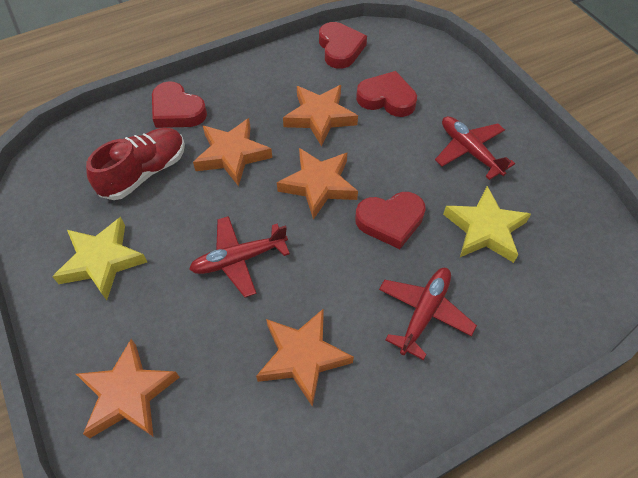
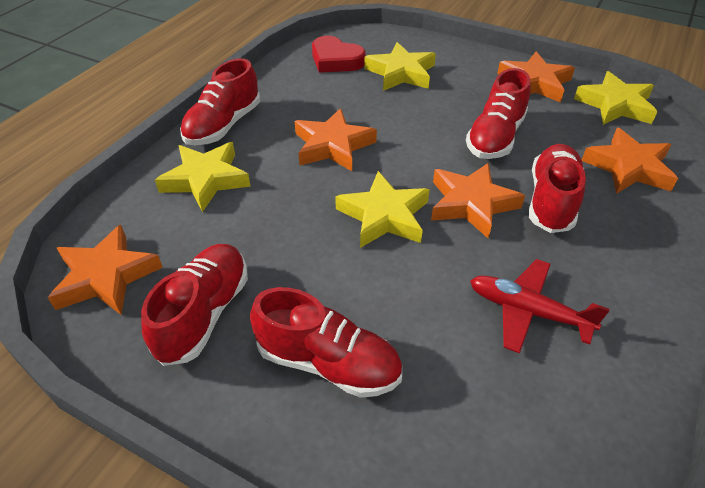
red heart: [152,81,207,128] [319,22,367,69] [355,192,426,249] [356,71,417,117] = 4 -> [312,36,366,73] = 1
red plane: [189,216,290,298] [379,268,477,360] [435,116,515,180] = 3 -> [470,259,610,354] = 1
red shoe: [86,128,185,200] = 1 -> [141,244,248,366] [180,58,260,145] [250,287,402,398] [466,68,531,159] [529,144,586,233] = 5
yellow star: [52,217,147,300] [443,186,531,263] = 2 -> [155,142,251,212] [335,171,430,248] [364,42,436,91] [574,71,658,125] = 4

